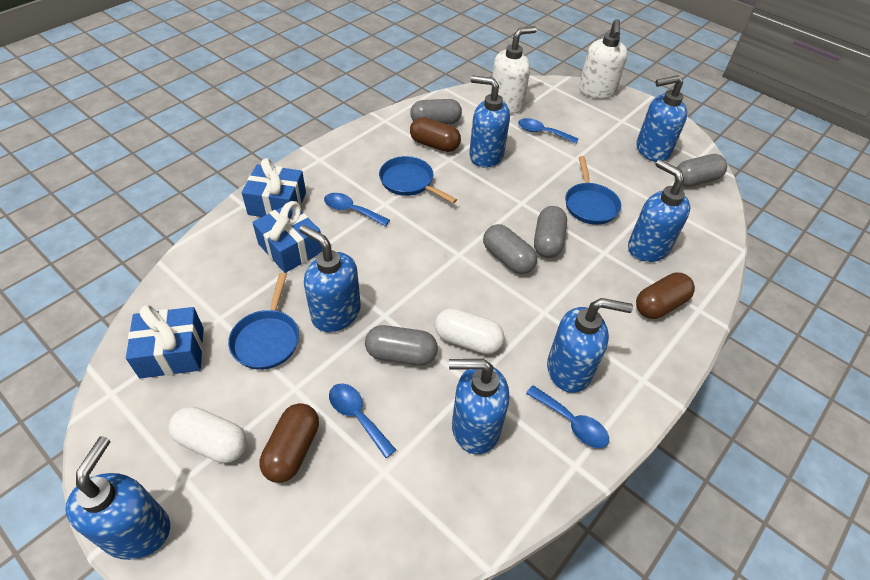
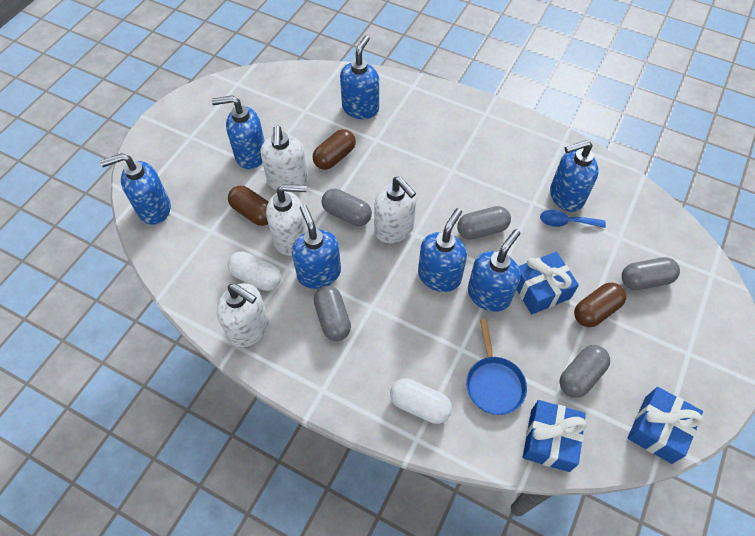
blue pan: [228,273,299,370] [379,156,457,203] [565,156,621,225] = 3 -> [466,319,527,415] = 1
blue spoon: [324,193,390,226] [329,383,396,458] [518,118,579,144] [526,385,609,448] = 4 -> [540,210,606,228] = 1
white soap dispenser: [490,26,537,114] [579,19,628,99] = 2 -> [217,283,269,347] [260,126,308,192] [266,184,307,256] [374,176,416,243] = 4

